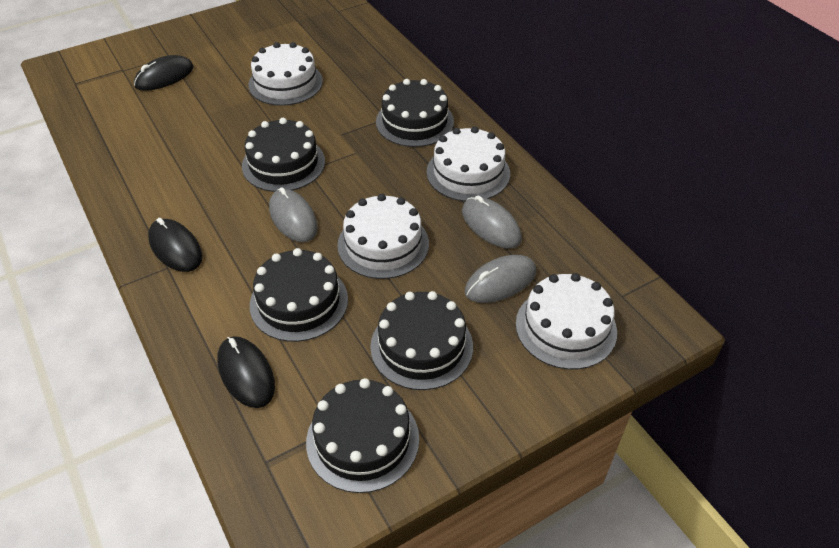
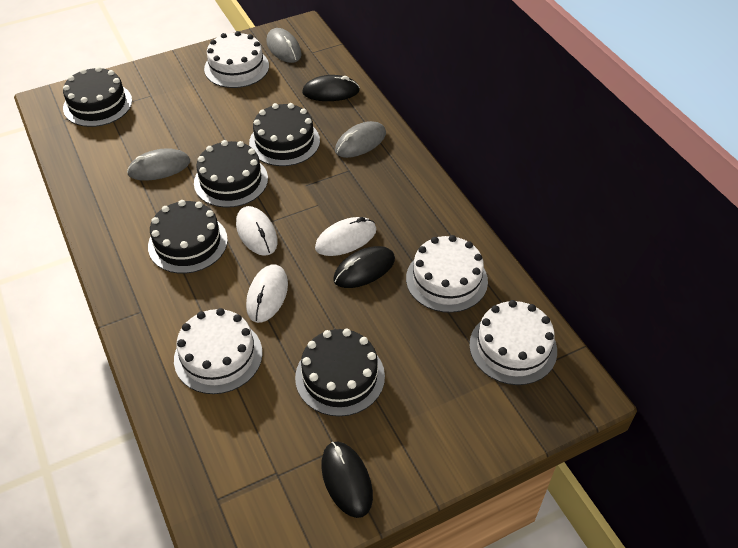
white mouse: none = 0 -> [236,206,278,256] [246,265,288,323] [315,217,376,256] = 3

